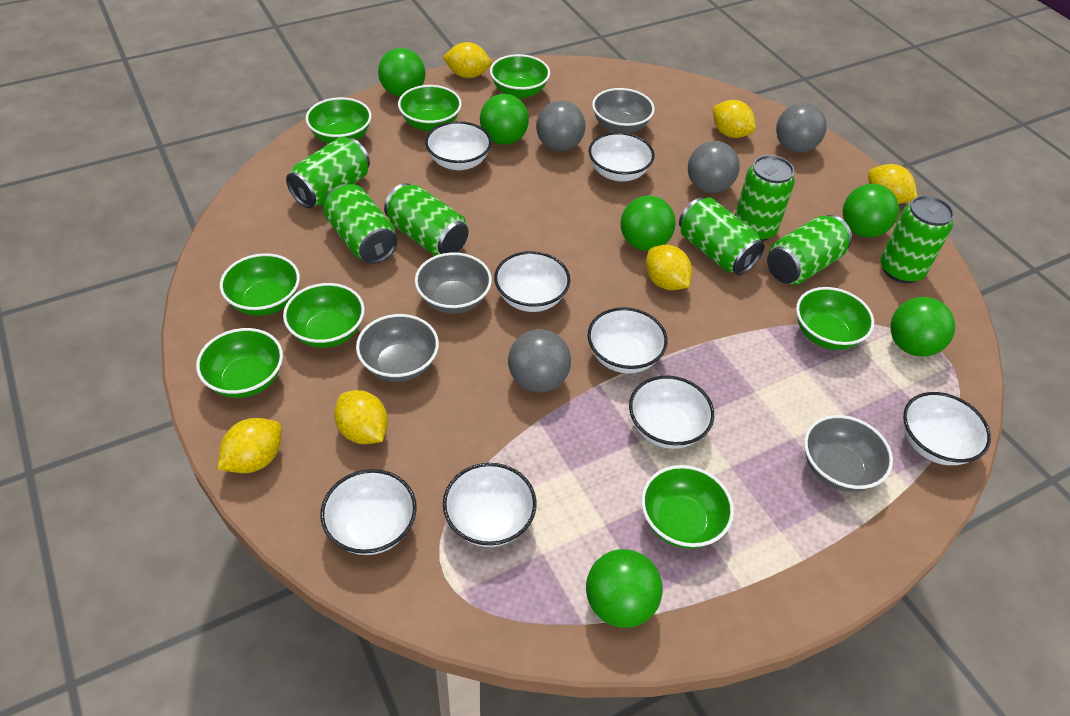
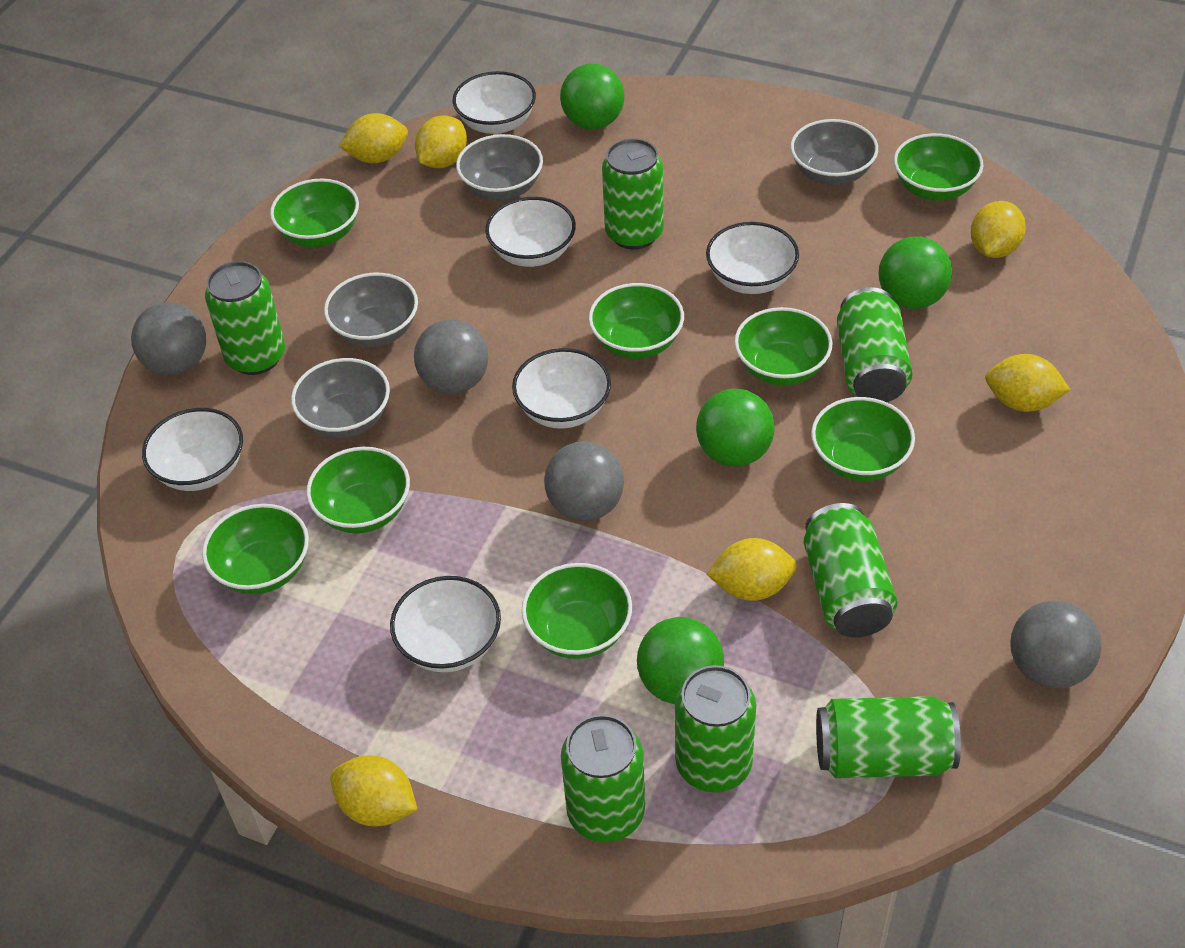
green ball: [378,48,426,97] [480,94,529,145] [586,549,663,628] [620,195,676,251] [843,184,899,238] [890,297,955,356] = 6 -> [560,64,624,129] [637,617,724,704] [696,389,775,467] [879,237,952,309] = 4
white bowl: [320,469,417,555] [425,121,492,170] [443,463,537,547] [494,251,570,312] [588,307,668,374] [589,132,654,181] [629,376,714,449] [903,392,991,465] = 8 -> [142,408,243,491] [390,576,501,672] [453,71,536,134] [485,197,576,267] [512,348,611,429] [706,222,799,294] = 6

